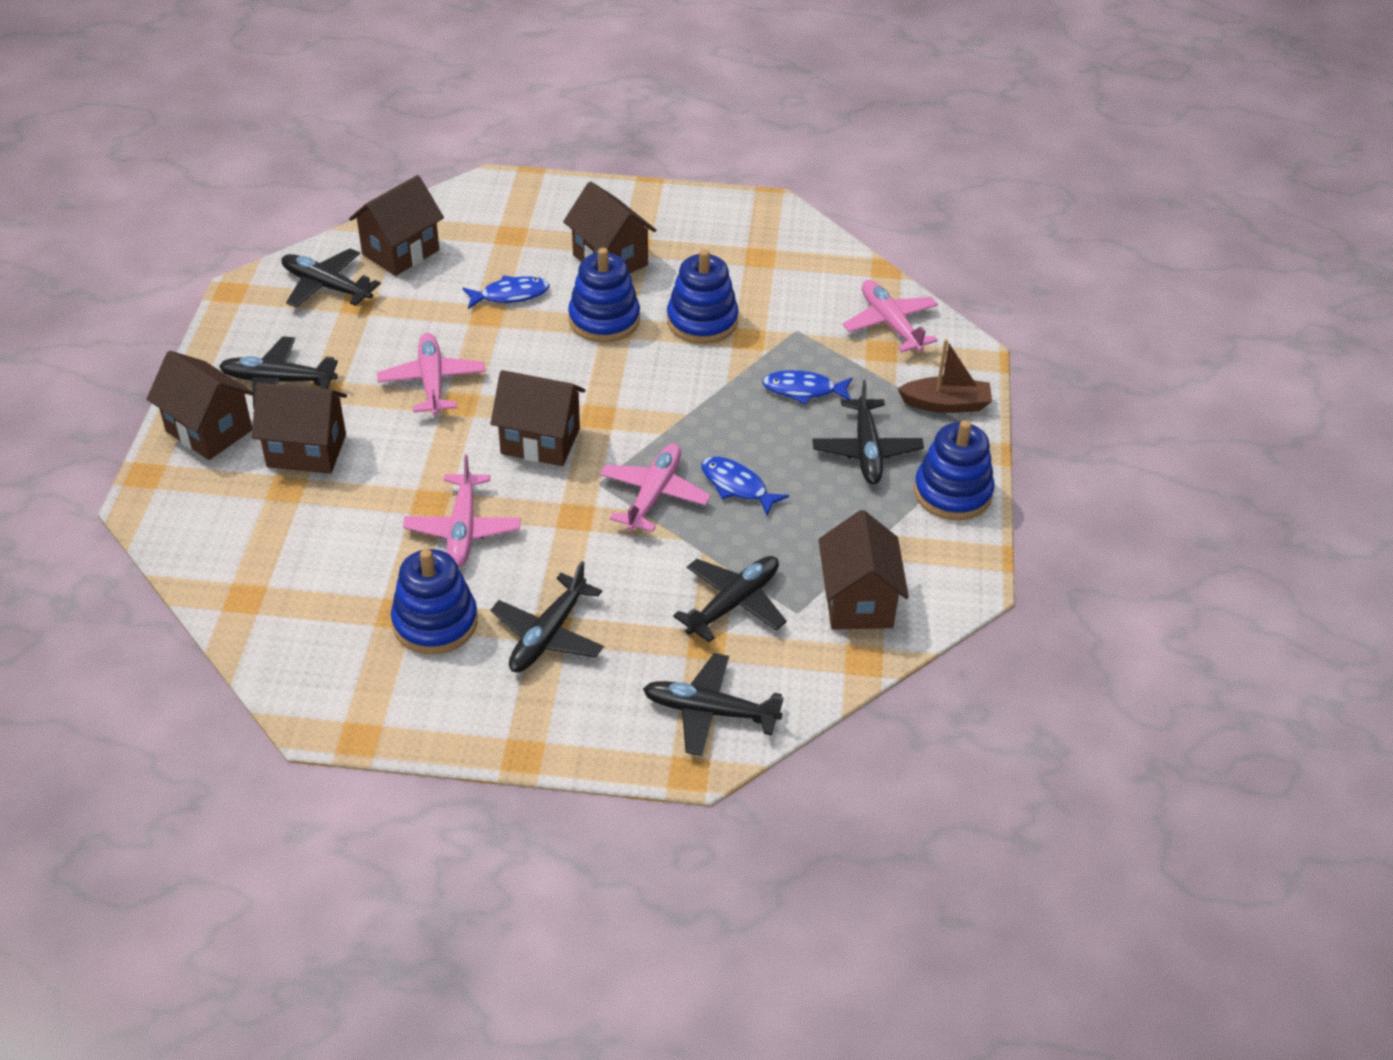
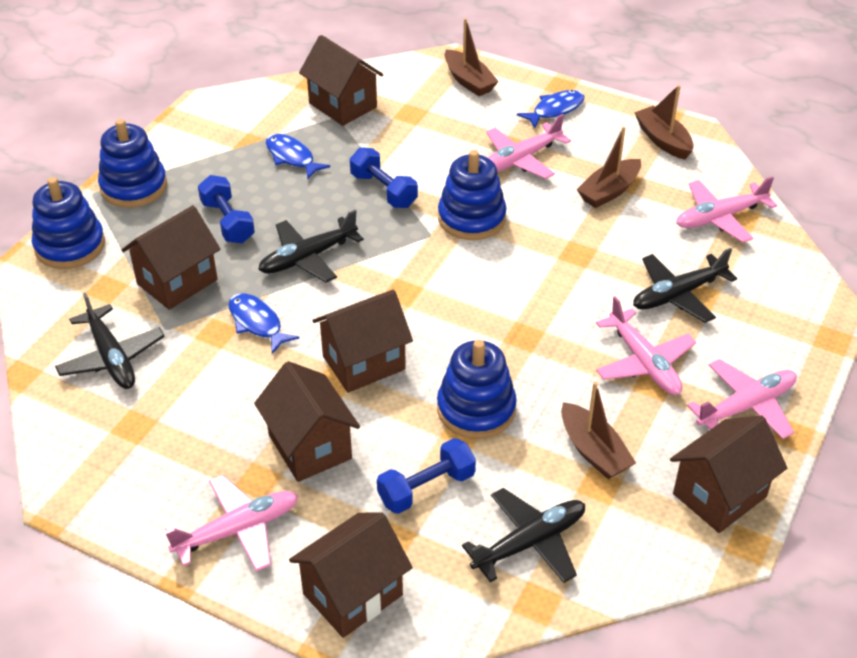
black plane: [219,336,338,409] [281,248,381,308] [491,561,604,672] [643,653,784,756] [673,556,787,643] [812,380,924,485] = 6 -> [55,292,165,389] [258,210,364,283] [462,488,585,583] [633,248,737,323] = 4
blue dumbbell: none = 0 -> [198,175,255,243] [350,147,418,208] [377,438,476,514] = 3
brown boat: [898,339,992,413] = 1 -> [445,18,499,96] [561,382,636,479] [577,126,641,208] [634,85,694,160] = 4
pink plane: [377,333,485,415] [403,454,521,567] [600,444,711,532] [843,280,938,352] = 4 -> [165,475,299,571] [486,114,571,179] [596,296,696,395] [676,176,777,243] [687,359,797,439] = 5

